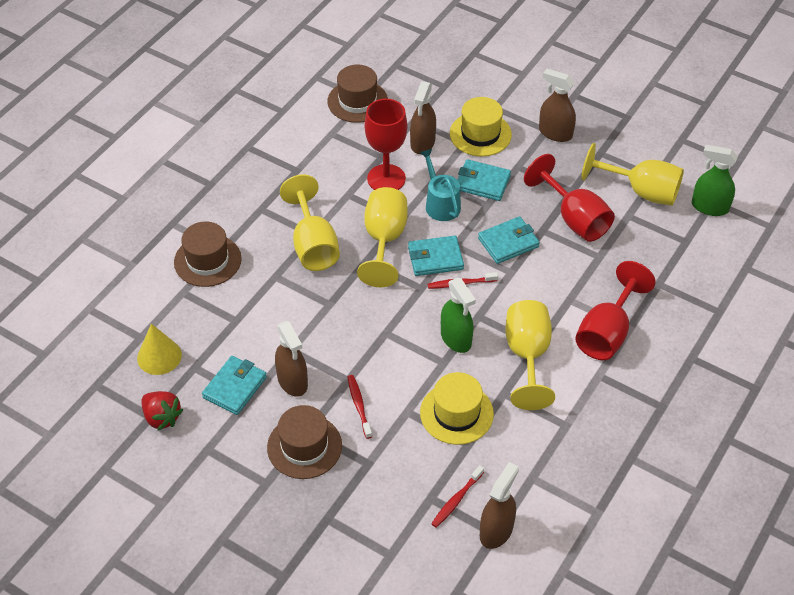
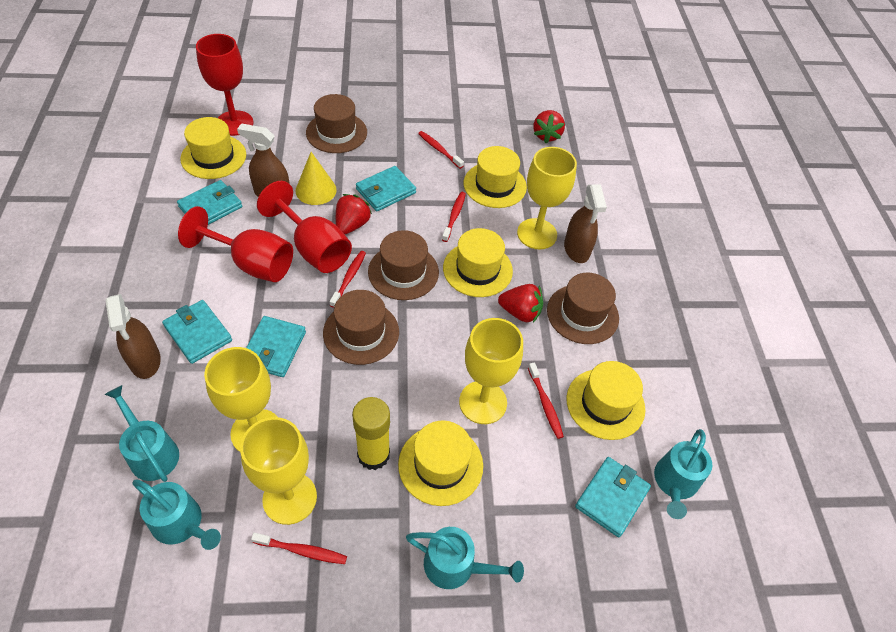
brown hat: [174,222,242,287] [267,405,342,479] [327,65,388,123] = 3 -> [306,94,367,153] [323,290,399,365] [368,230,439,300] [547,273,619,344] = 4
brown spray bottle: [275,321,308,397] [410,81,436,154] [480,462,519,549] [539,69,576,142] = 4 -> [105,294,161,379] [237,123,290,197] [564,184,607,263] = 3
green spray bottle: [441,278,476,353] [692,145,738,216] = 2 -> none = 0
red strawberry: [141,391,183,430] = 1 -> [336,194,372,234] [498,284,543,323] [533,110,565,143] = 3
red toothbrush: [348,375,372,439] [427,272,498,289] [431,465,484,528] = 3 -> [251,533,347,564] [330,251,366,308] [418,131,464,169] [442,192,466,242] [528,363,564,439] = 5
turquoise wallet: [202,356,267,415] [408,236,464,276] [457,159,511,201] [478,216,540,264] = 4 -> [162,300,232,364] [177,180,242,225] [246,316,306,377] [356,166,416,211] [575,457,651,537] = 5
turquoise watering can: [420,149,461,221] = 1 -> [104,385,179,482] [133,479,221,550] [406,527,524,589] [654,429,712,519] = 4
yellow glue stick: none = 0 -> [352,397,390,470] = 1
yellow hat: [420,372,494,445] [450,97,512,156] = 2 -> [180,117,246,179] [398,420,483,506] [443,228,513,297] [464,146,527,208] [566,361,645,440] = 5

